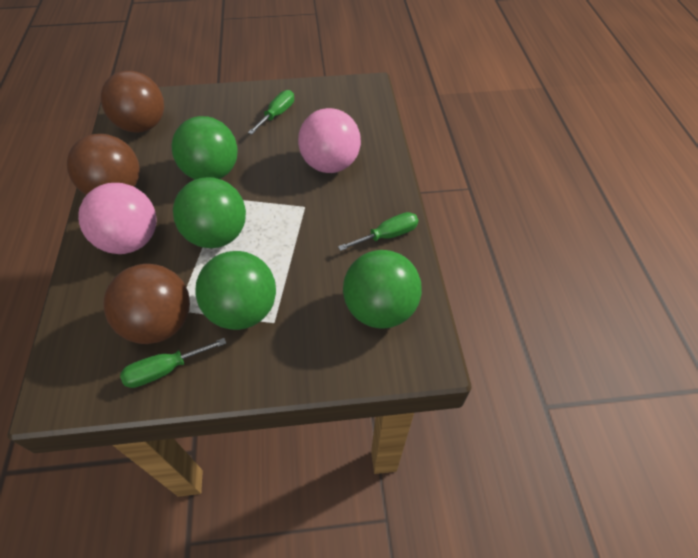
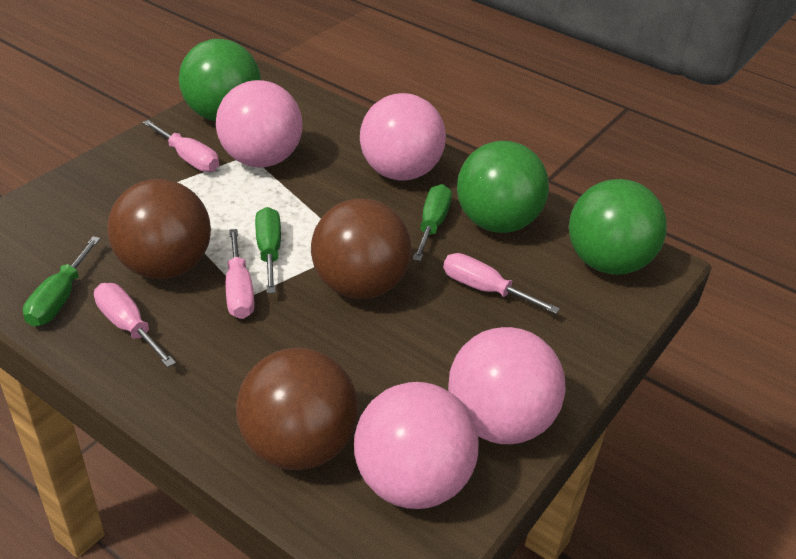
green ball: [171,116,238,179] [173,177,246,248] [195,251,276,330] [343,250,422,329] = 4 -> [179,39,261,121] [457,141,549,233] [569,179,667,275] = 3
pink ball: [78,183,157,254] [298,108,361,173] = 2 -> [216,80,302,168] [354,382,479,509] [360,93,446,181] [448,327,566,444] = 4
pink screwdriver: none = 0 -> [94,283,176,367] [143,120,219,172] [226,229,255,319] [443,253,560,314] = 4

